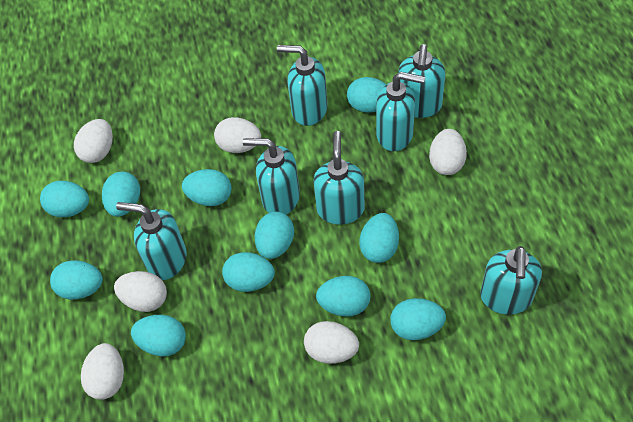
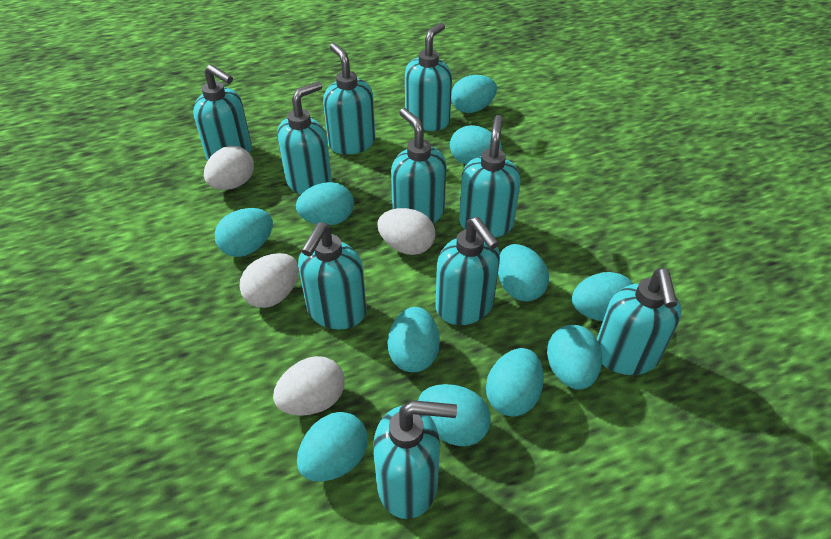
turquoise soap dispenser: [116,202,187,280] [243,138,300,215] [277,45,328,126] [313,131,365,225] [376,72,425,151] [398,44,446,118] [480,246,542,315] = 7 -> [193,64,252,161] [277,81,332,195] [298,222,367,329] [323,43,375,155] [373,400,457,519] [391,108,447,224] [405,22,452,131] [435,217,500,325] [459,115,521,237] [597,268,682,375] = 10
white egg: [74,119,113,163] [81,343,124,400] [114,271,167,312] [214,117,261,153] [304,321,359,364] [429,129,467,175] = 6 -> [204,146,254,190] [239,253,299,308] [273,356,345,416] [377,208,435,255] = 4

